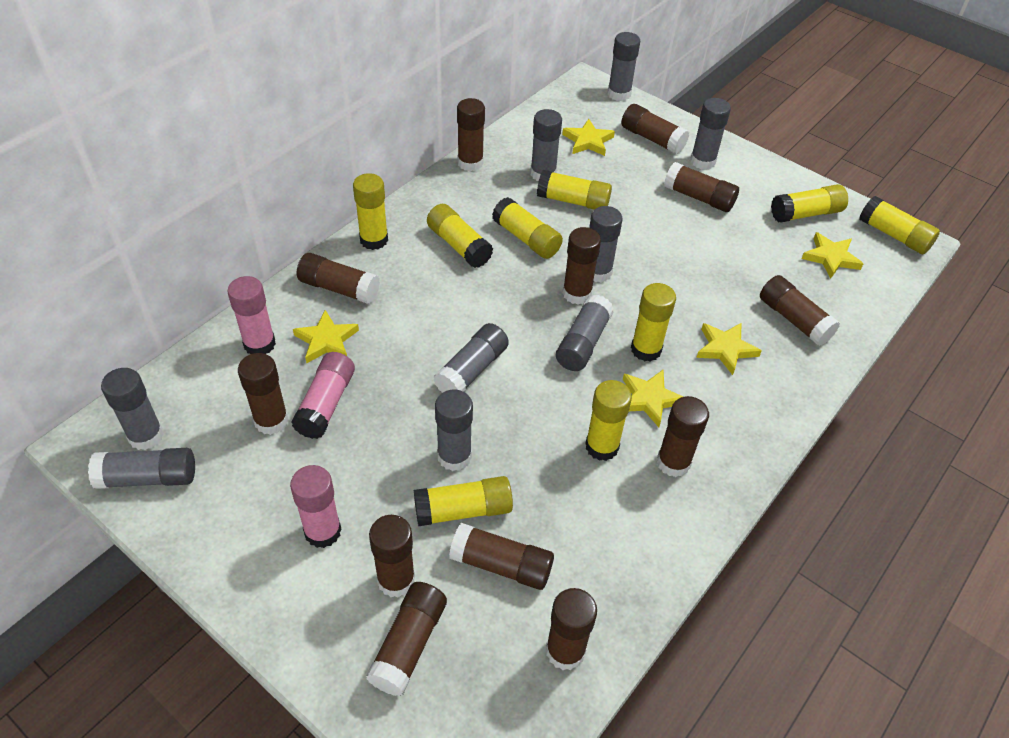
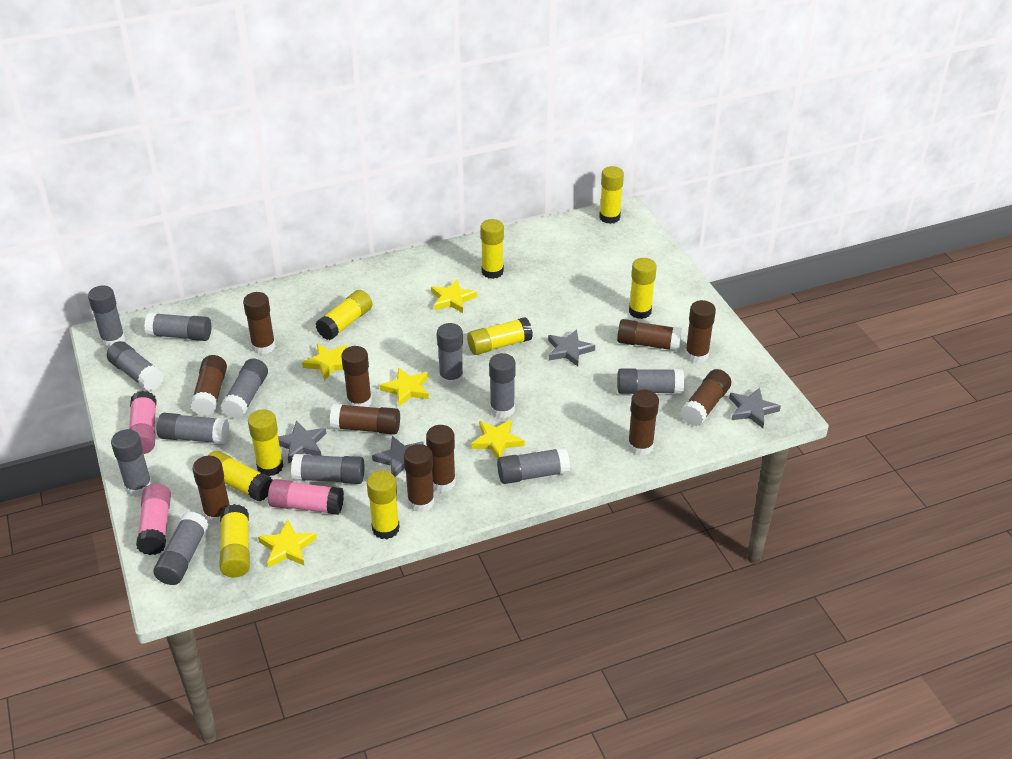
brown glue stick: [238,353,289,435] [297,253,380,304] [366,582,447,696] [369,515,415,598] [449,523,554,590] [457,98,485,171] [546,588,597,670] [562,227,601,305] [621,104,689,154] [657,396,709,477] [664,162,739,212] [760,275,840,346] = 12 -> [190,355,227,416] [192,456,230,524] [243,292,276,354] [330,404,400,435] [341,346,372,407] [404,444,434,512] [426,425,456,492] [617,319,682,352] [628,390,659,456] [680,369,731,426] [685,300,716,363] = 11
grey glue stick: [88,448,195,489] [101,368,164,450] [434,323,509,393] [435,390,473,471] [530,109,562,181] [556,295,614,371] [589,206,623,282] [608,32,640,101] [690,98,731,170] = 9 -> [88,286,125,347] [107,341,164,391] [111,429,152,497] [144,313,211,341] [153,512,209,585] [157,413,230,444] [220,359,268,419] [291,454,365,484] [437,323,464,387] [489,353,516,418] [497,447,570,484] [617,368,684,394] = 12
grey star: none = 0 -> [278,420,326,463] [372,436,424,477] [548,329,595,367] [729,388,781,428] = 4

